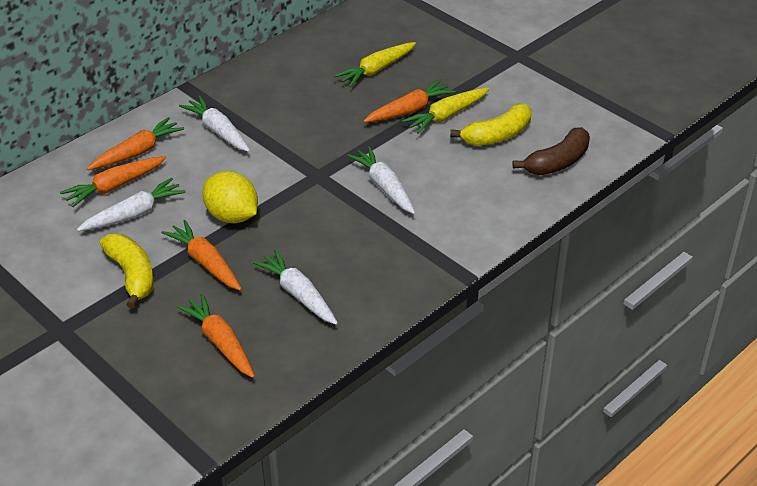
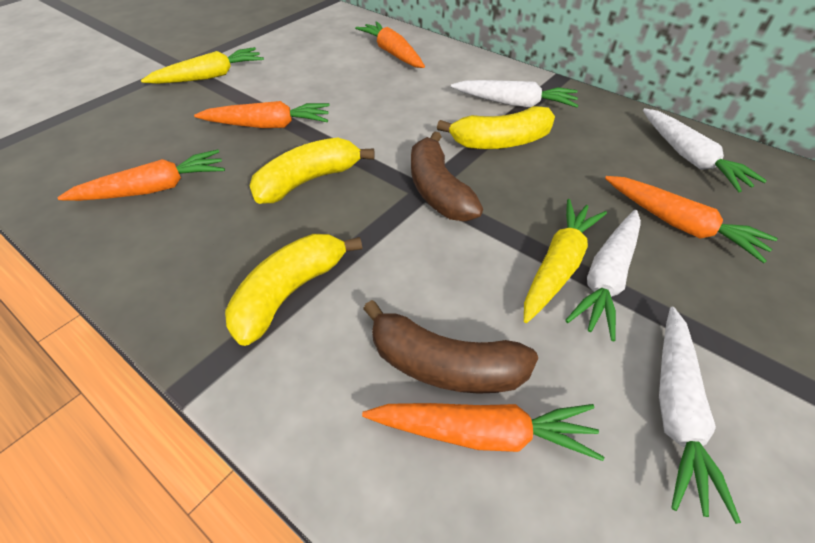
brown banana: [513,127,590,175] = 1 -> [363,300,538,394] [411,131,483,221] = 2
yellow banana: [100,234,154,308] [450,104,532,146] = 2 -> [225,234,362,346] [250,138,375,204] [437,106,555,149] = 3
yellow lemon: [203,171,258,223] = 1 -> none = 0

